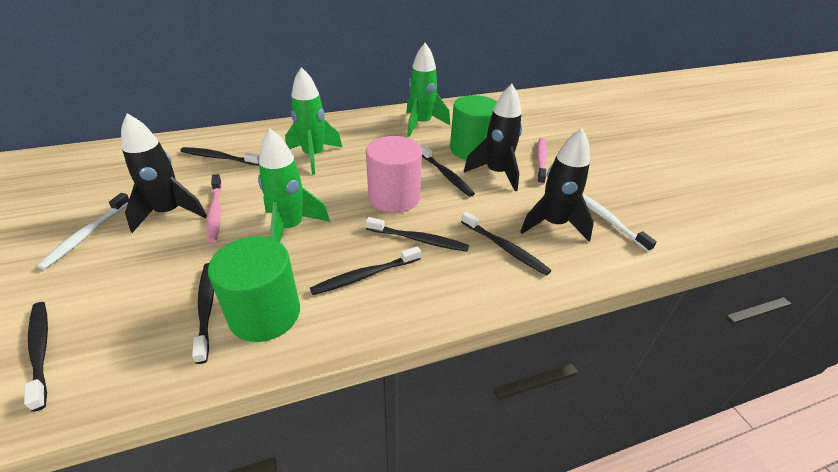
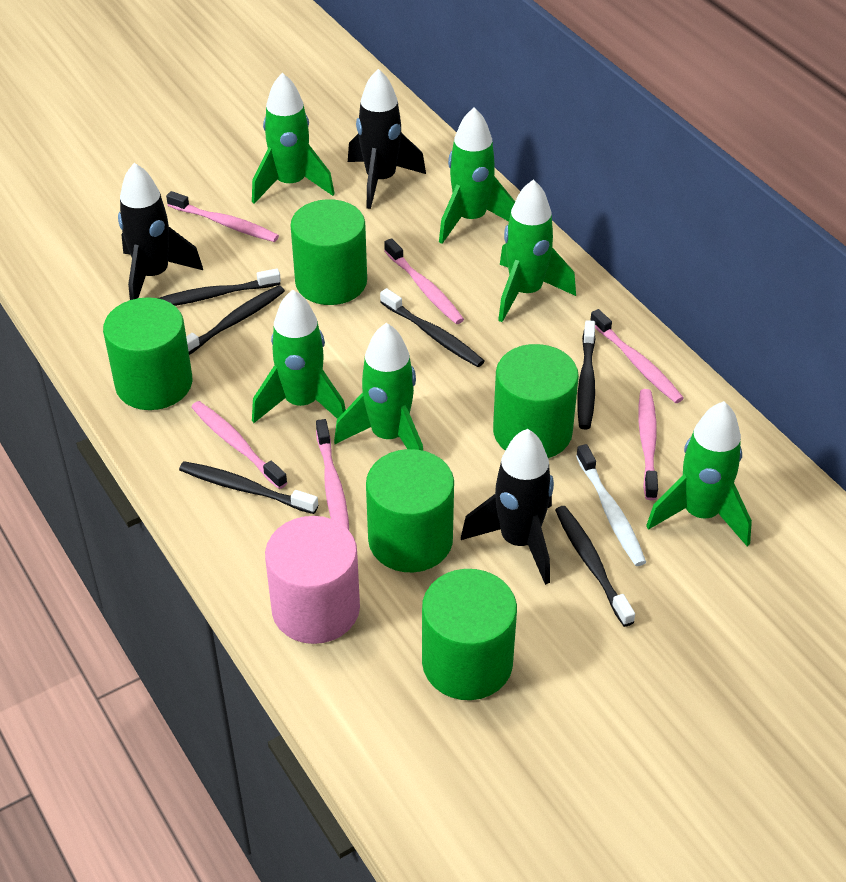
black toothbrush: [24,302,48,412] [180,147,260,166] [192,263,214,364] [310,246,421,295] [366,217,469,252] [421,145,475,197] [461,211,551,276] = 7 -> [158,269,281,306] [179,461,318,514] [186,285,285,355] [380,288,484,367] [555,506,635,627] [577,320,595,430] = 6
green cylinder: [208,236,300,342] [450,95,497,160] = 2 -> [103,297,192,410] [290,199,367,305] [366,449,454,572] [422,569,517,700] [493,344,579,458] = 5
green rocket: [258,128,330,242] [285,67,342,174] [406,43,450,137] = 3 -> [252,73,335,204] [252,290,346,423] [334,323,423,451] [439,107,515,244] [498,179,576,322] [646,401,752,546] = 6
pink toothbrush: [206,174,222,243] [537,138,547,185] = 2 -> [166,191,279,242] [191,401,288,489] [316,419,349,530] [384,238,464,324] [591,309,684,403] [638,389,658,500] = 6
white toothbrush: [37,193,129,270] [582,194,657,252] = 2 -> [576,444,646,566] = 1

